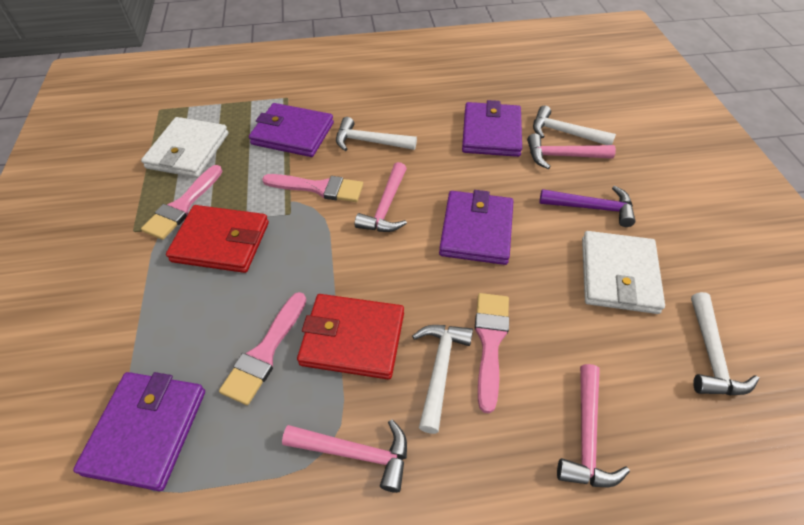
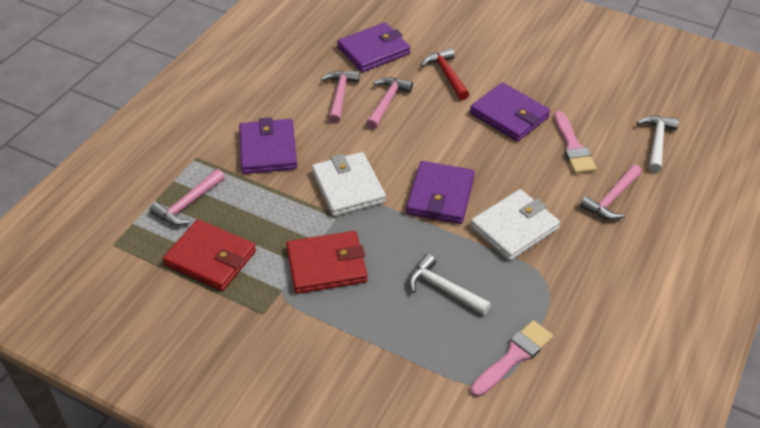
pink brush: [141,165,223,240] [219,292,306,405] [262,174,363,202] [475,293,509,413] = 4 -> [470,320,553,397] [554,111,596,174] = 2
purple hammer: [539,186,636,227] = 1 -> none = 0
red hammer: none = 0 -> [421,48,469,100] = 1
white hammer: [336,117,417,151] [412,325,473,434] [533,106,616,145] [691,292,759,395] = 4 -> [408,254,491,315] [637,116,679,173] = 2

